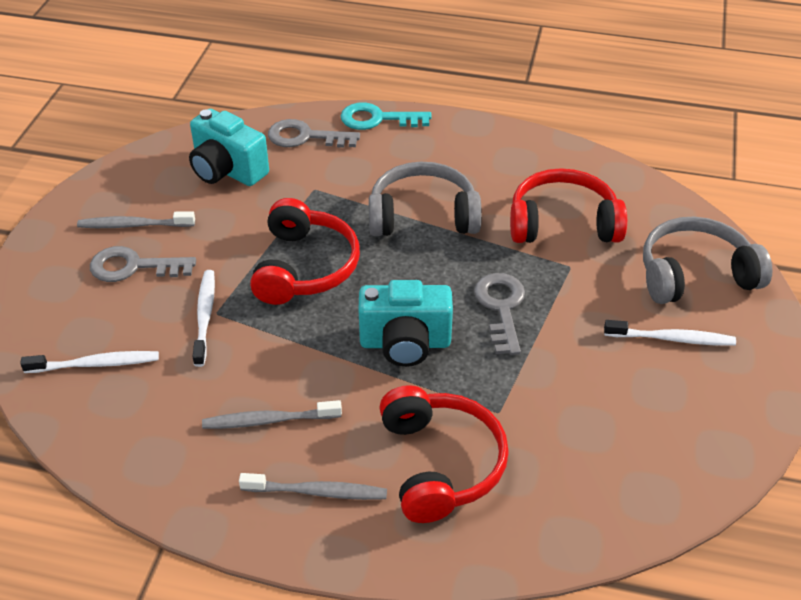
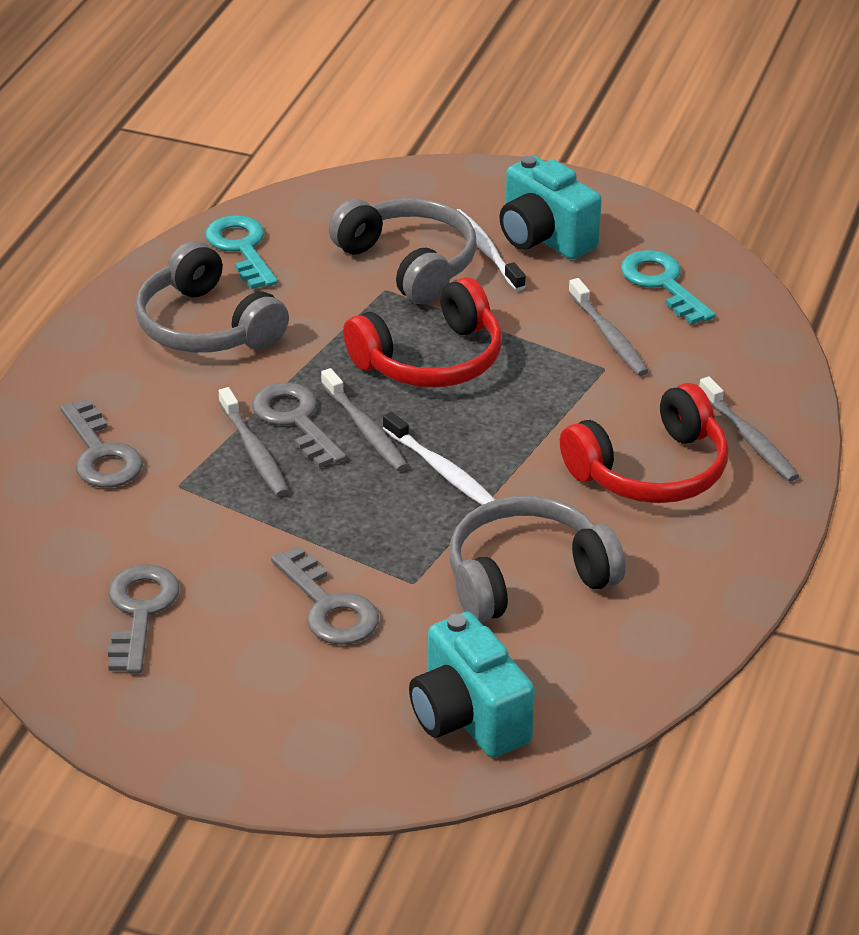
grey headphones: [369,162,482,236] [643,217,772,304] = 2 -> [135,241,289,353] [329,198,477,304] [449,496,625,623] = 3
grey key: [90,246,196,282] [268,119,360,148] [474,273,525,355] = 3 -> [60,399,143,487] [108,564,180,673] [252,383,346,468] [271,546,379,645] = 4
grey toothbrush: [77,211,195,228] [202,400,342,429] [239,473,387,500] = 3 -> [219,387,289,496] [321,368,408,471] [568,278,649,376] [699,377,799,482] = 4
red headphones: [250,198,360,305] [379,385,509,523] [510,168,627,243] = 3 -> [343,277,502,388] [560,383,728,503] = 2
turquoise key: [341,103,432,130] = 1 -> [205,215,278,289] [621,250,716,325] = 2
white toothbrush: [20,351,159,373] [192,270,215,367] [604,320,736,346] = 3 -> [383,412,495,505] [456,209,526,291] = 2

